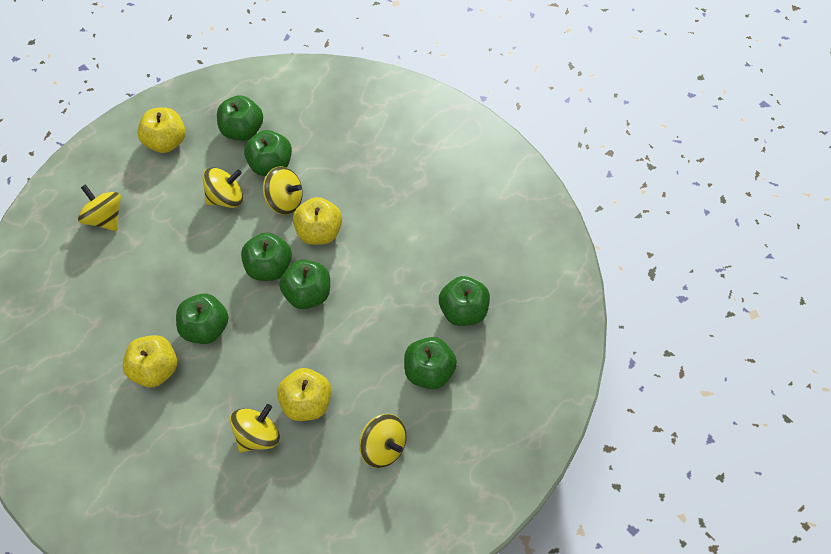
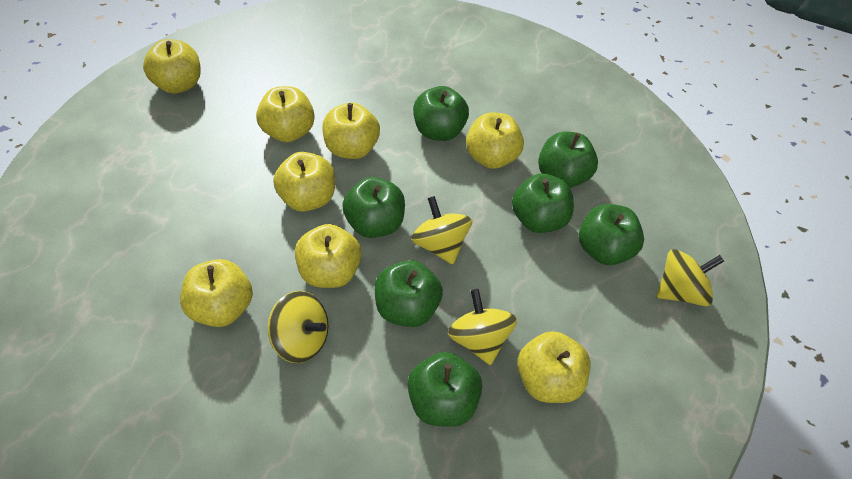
yellow apple: [123,335,177,387] [137,107,186,153] [277,368,331,421] [293,197,342,245] = 4 -> [143,39,201,94] [180,259,253,327] [256,86,315,142] [273,152,335,212] [295,224,362,288] [322,103,380,159] [466,113,524,169] [517,331,591,403] = 8
yellow spinning top: [78,184,121,231] [202,167,243,208] [230,404,280,452] [263,166,303,215] [359,414,407,468] = 5 -> [267,291,329,363] [411,196,472,265] [448,289,517,365] [657,249,724,306] = 4

